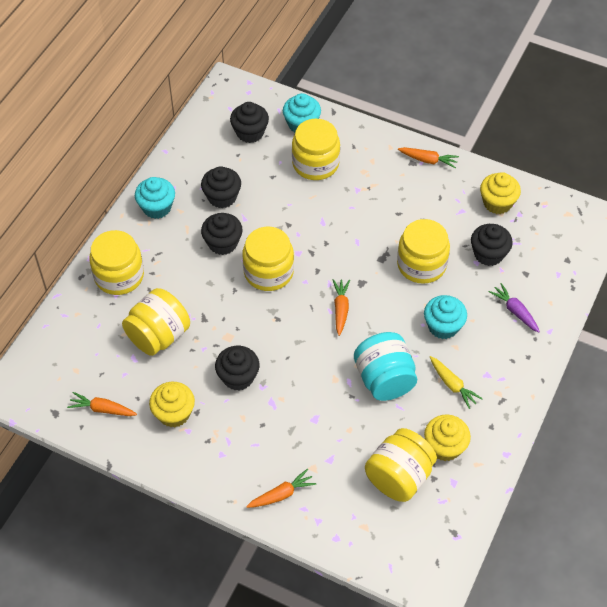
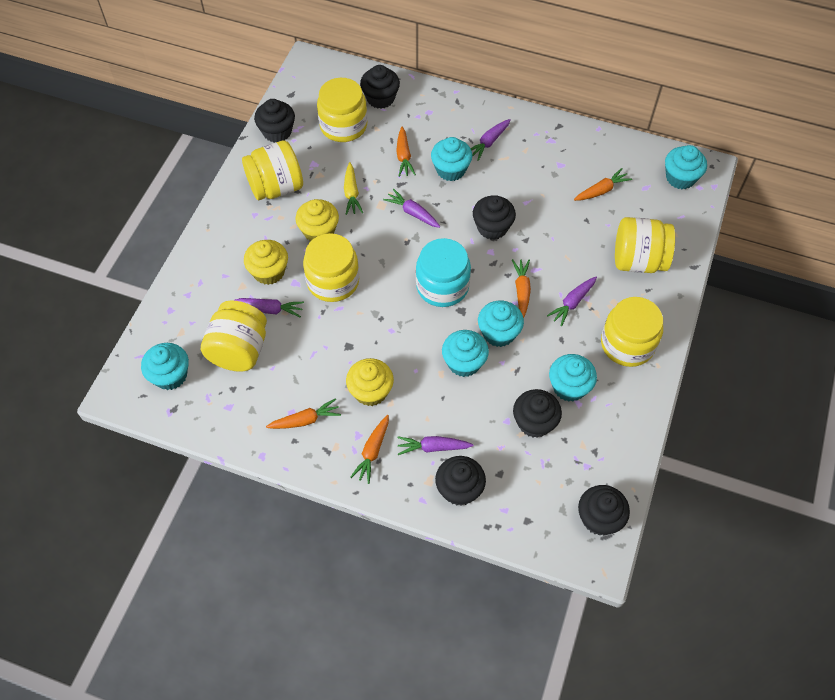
black cupcake: [201,166,241,208] [201,213,243,255] [215,346,260,391] [230,102,269,143] [471,224,513,266] = 5 -> [254,99,295,143] [360,65,400,109] [435,456,486,506] [473,195,516,240] [513,389,562,438] [578,485,630,535] = 6
orange carrot: [67,392,137,416] [246,469,316,508] [333,279,350,336] [398,147,459,168] = 4 -> [266,398,341,429] [350,415,389,484] [396,127,416,177] [512,259,531,318] [574,168,632,201] = 5
purple carrot: [489,283,540,333] = 1 -> [234,298,304,317] [383,189,440,228] [397,436,473,455] [470,119,510,161] [547,277,597,326] = 5
turquoise cupcake: [135,177,175,219] [283,93,321,133] [424,295,467,339] = 3 -> [141,343,189,390] [431,137,472,181] [442,330,489,377] [478,300,524,347] [549,354,597,402] [665,145,707,189] = 6

